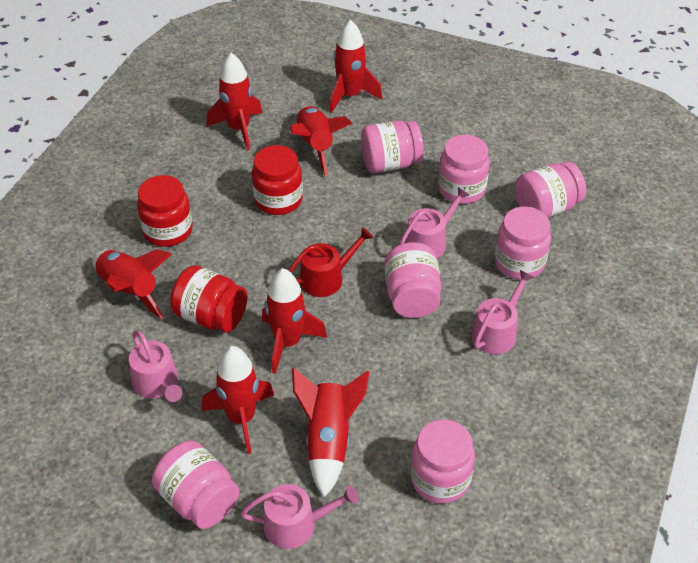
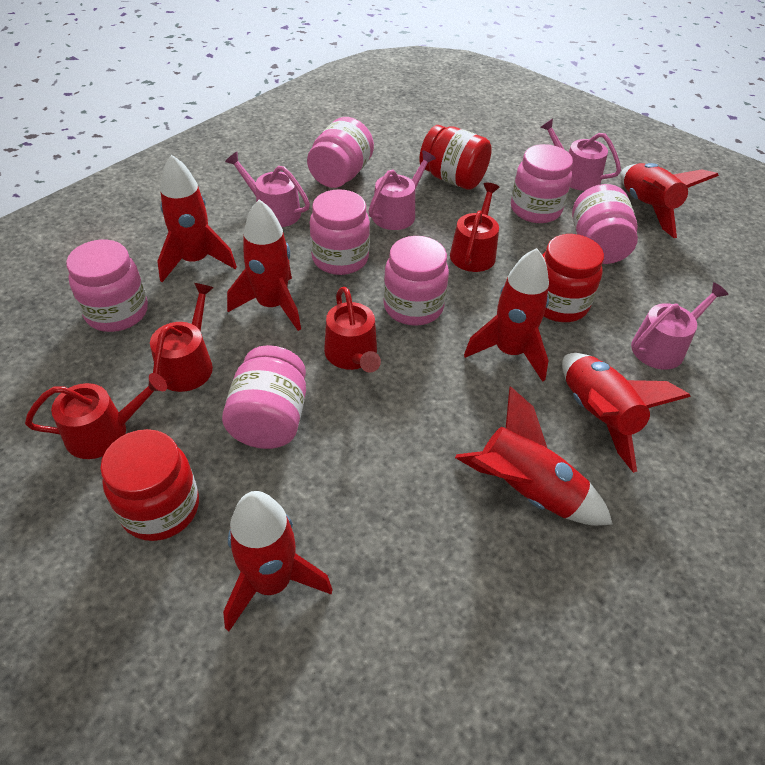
red watering can: [288,227,373,297] = 1 -> [25,373,167,459] [150,283,214,392] [324,287,381,373] [450,183,499,272] = 4

